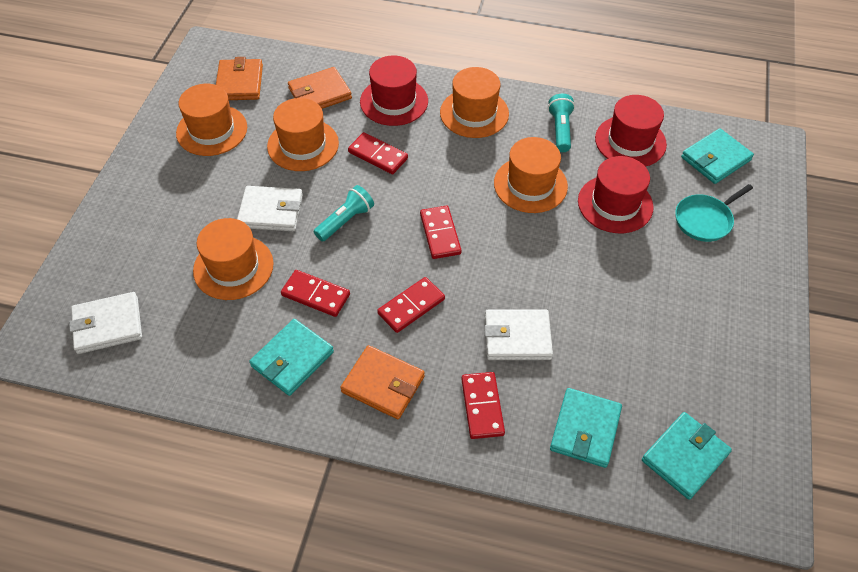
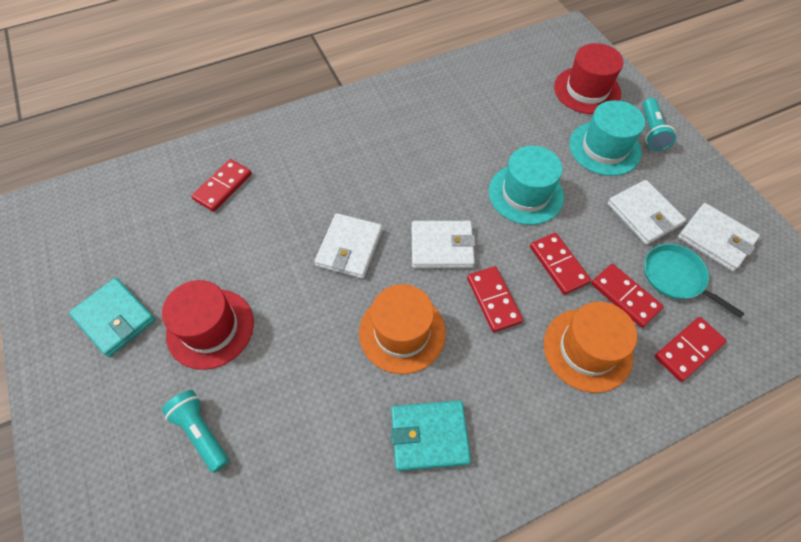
orange hat: [176,84,247,156] [193,218,274,300] [267,98,339,171] [440,67,509,138] [494,137,568,213] = 5 -> [359,284,446,374] [544,302,637,393] = 2
orange wallet: [216,57,263,100] [288,67,352,109] [340,345,425,419] = 3 -> none = 0
red hat: [360,55,428,126] [578,156,654,233] [595,95,667,167] = 3 -> [162,280,254,370] [554,43,623,114] = 2
turquoise hat: none = 0 -> [489,146,564,225] [569,100,645,176] = 2
turquoise wallet: [249,319,334,396] [550,388,622,468] [642,412,732,500] [681,128,754,184] = 4 -> [69,278,155,357] [391,400,471,471] = 2
white wallet: [69,292,142,354] [237,186,303,231] [484,309,553,360] = 3 -> [314,213,382,279] [411,221,476,268] [607,180,686,245] [678,203,760,271] = 4

